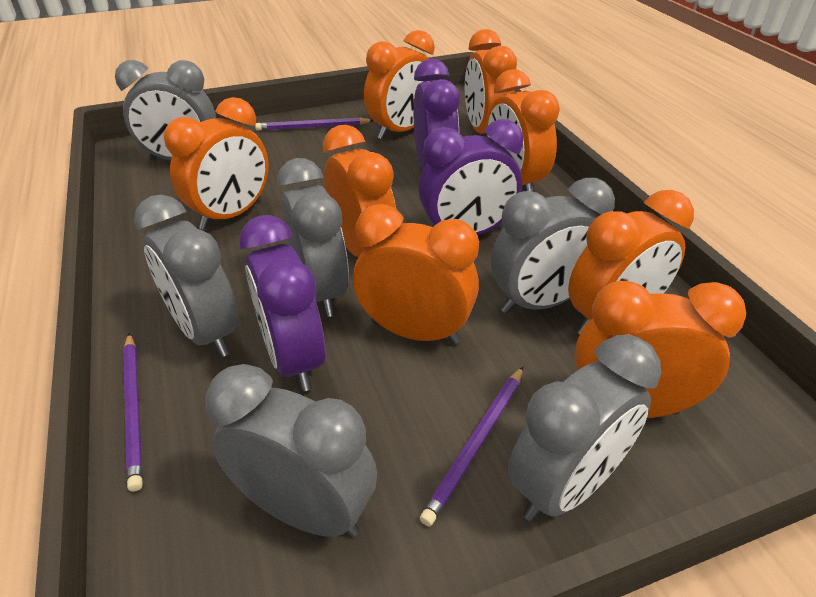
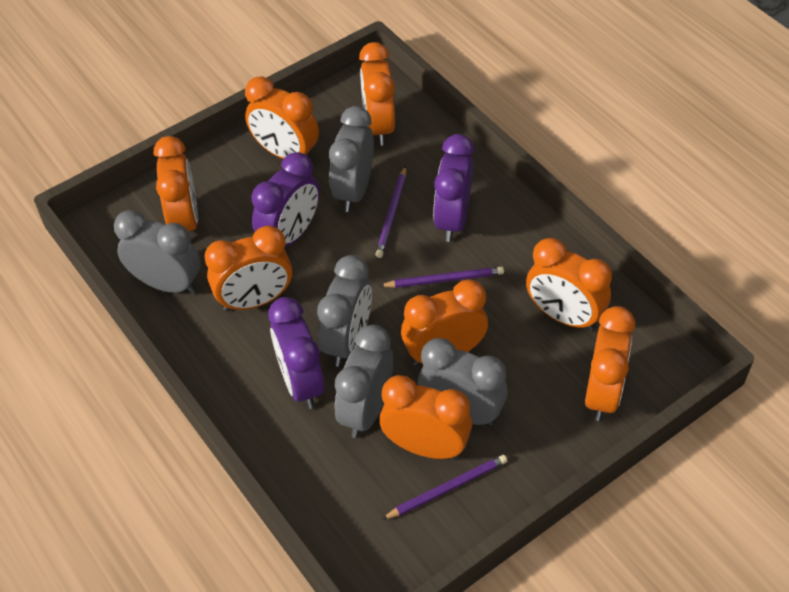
grey clock: [115,60,216,161] [134,195,239,357] [206,364,377,537] [277,158,349,317] [491,178,615,314] [508,335,661,522] = 6 -> [114,210,201,294] [317,255,372,367] [329,106,374,212] [335,325,394,438] [417,338,508,426] = 5

